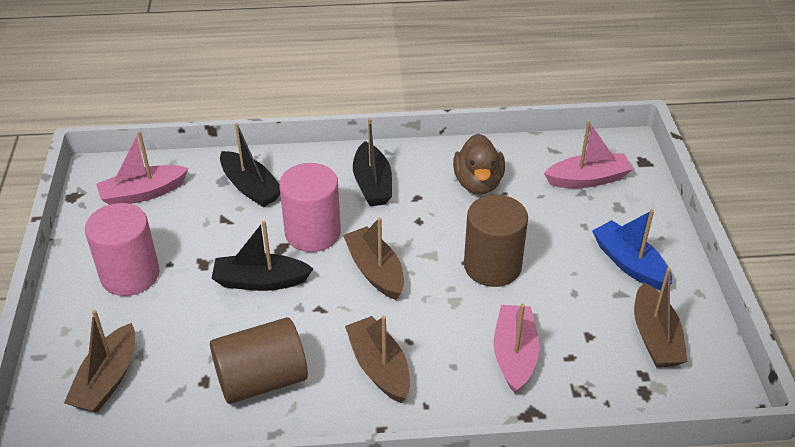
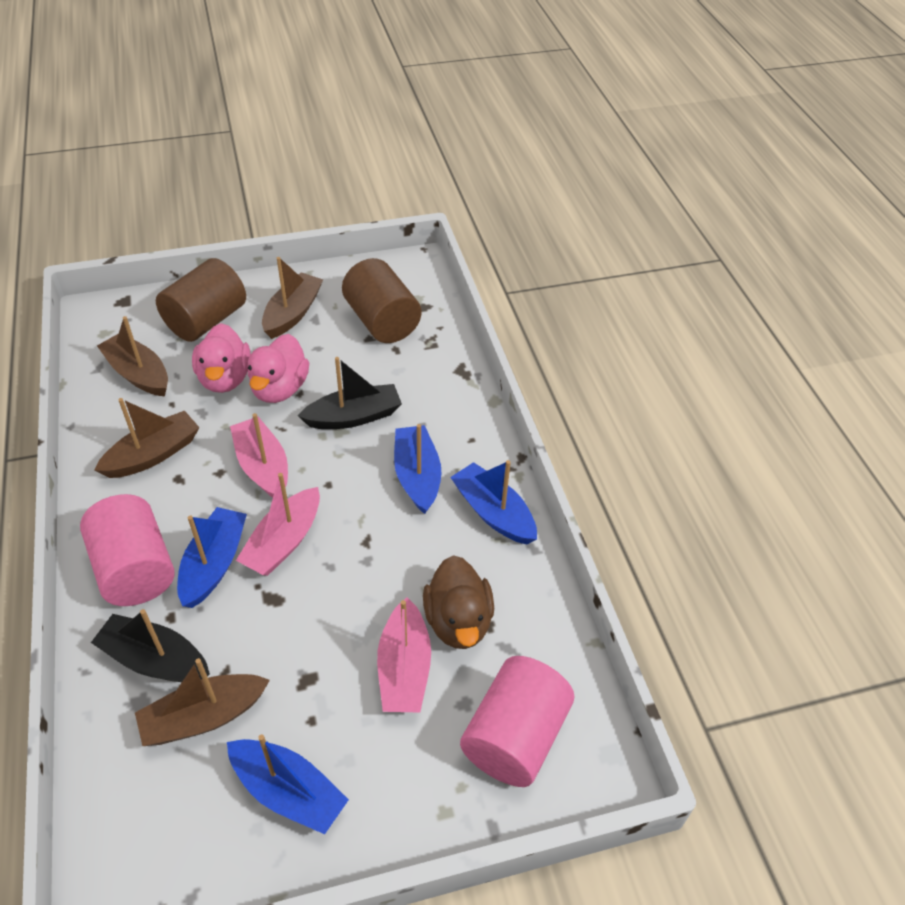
black boat: [211,221,313,291] [220,123,280,207] [353,118,392,206] = 3 -> [91,609,210,682] [298,357,402,429] = 2
blue boat: [592,210,672,290] = 1 -> [177,507,247,608] [227,734,349,834] [394,424,441,514] [450,460,537,544] = 4
pink duck: none = 0 -> [192,323,251,393] [248,334,309,403] = 2

